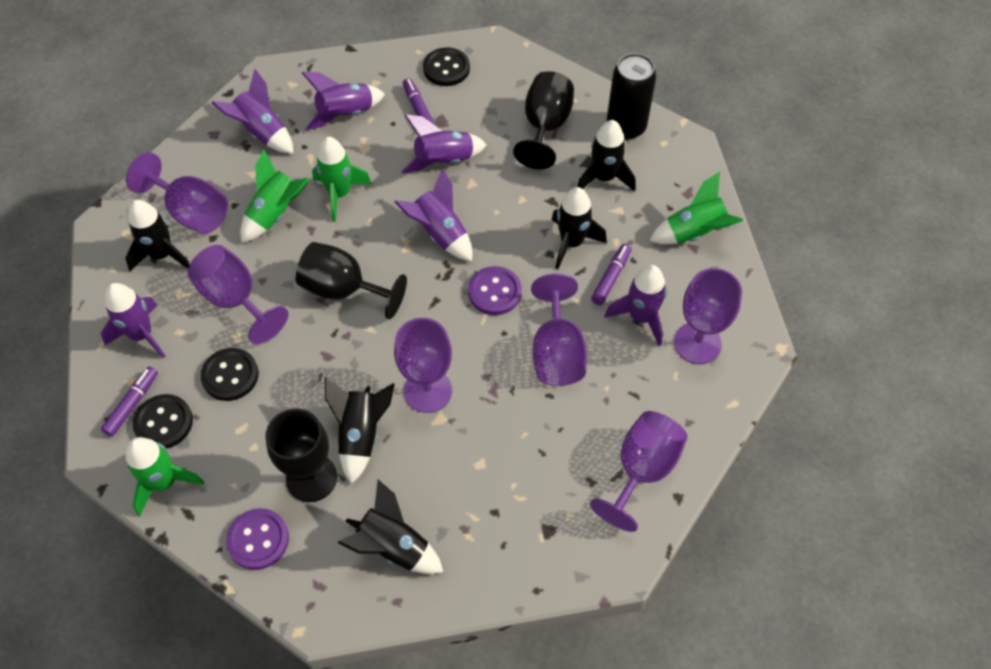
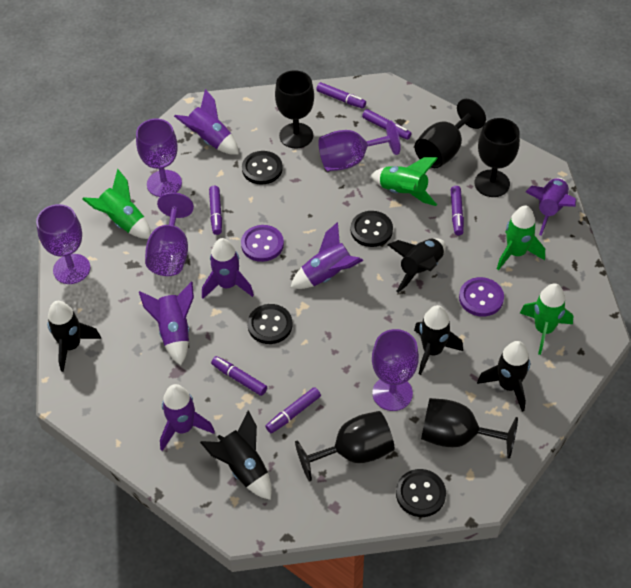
black button: [133,394,193,449] [200,348,259,401] [423,47,470,86] = 3 -> [242,151,283,185] [247,304,293,344] [350,211,393,247] [396,469,446,517] = 4
black can: [607,53,656,140] = 1 -> none = 0
black goblet: [265,408,337,502] [296,242,407,319] [513,71,574,169] = 3 -> [275,70,314,148] [295,411,394,482] [414,99,486,168] [421,398,518,459] [475,118,520,197] = 5
purple goblet: [126,152,228,234] [188,245,288,344] [394,318,452,413] [531,273,587,386] [590,411,688,532] [674,268,742,364] = 6 -> [36,204,90,284] [136,119,182,197] [145,192,194,276] [318,120,400,171] [372,329,419,411] = 5
purple marker: [101,366,158,437] [403,78,435,125] [591,244,632,305] = 3 -> [209,186,222,235] [211,356,267,396] [265,387,321,433] [316,82,366,109] [362,109,412,140] [450,186,464,235] = 6

